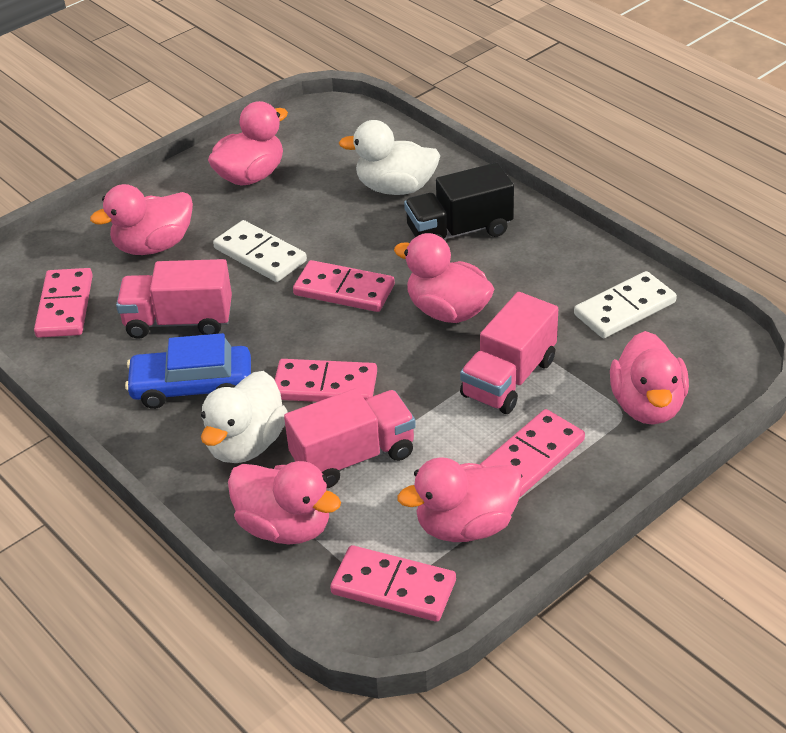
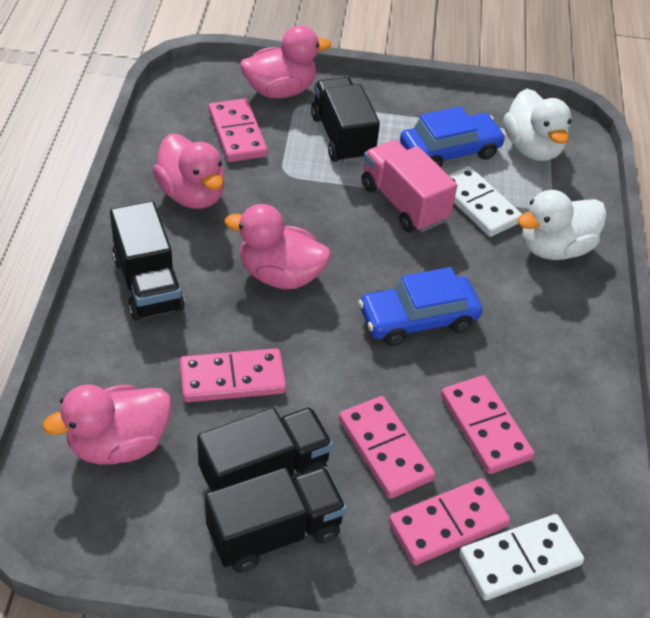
black truck: [404,163,514,240] = 1 -> [110,201,185,321] [197,407,333,492] [205,467,347,573] [311,77,380,163] = 4
blue car: [125,333,251,409] = 1 -> [358,267,482,346] [400,106,506,167] = 2
pink duck: [90,184,193,255] [208,101,288,186] [228,461,341,544] [394,233,494,323] [397,457,523,542] [610,331,689,425] = 6 -> [42,384,172,465] [153,134,224,209] [225,204,331,289] [240,25,331,98] = 4
pink truck: [116,259,232,339] [284,388,416,489] [460,292,558,414] = 3 -> [362,140,457,232] = 1

